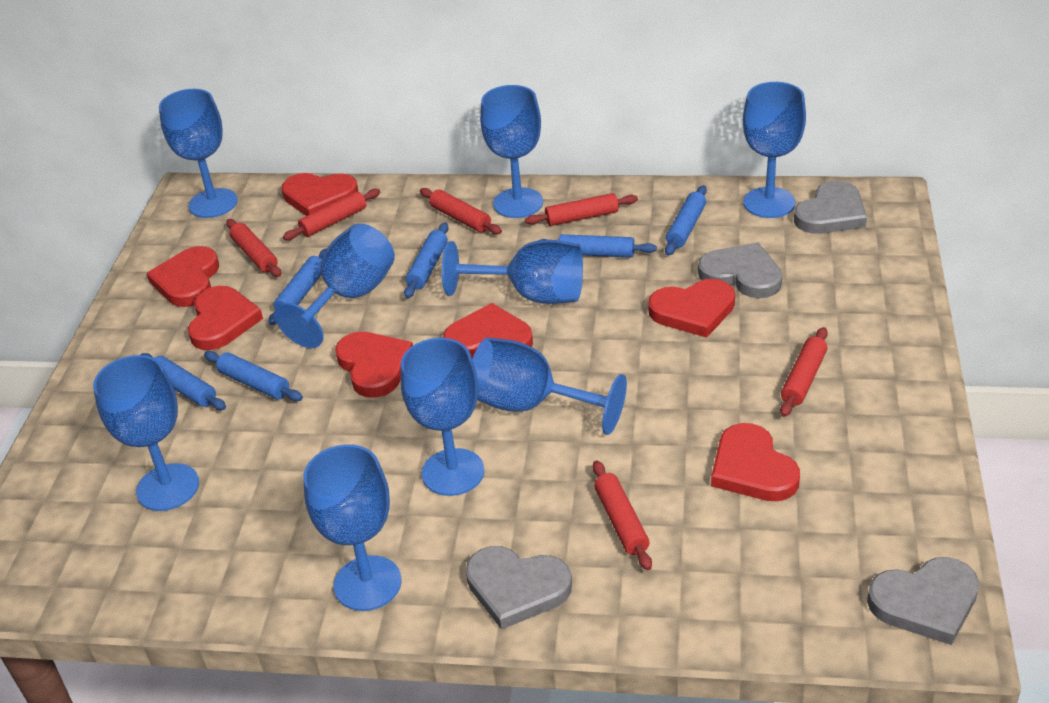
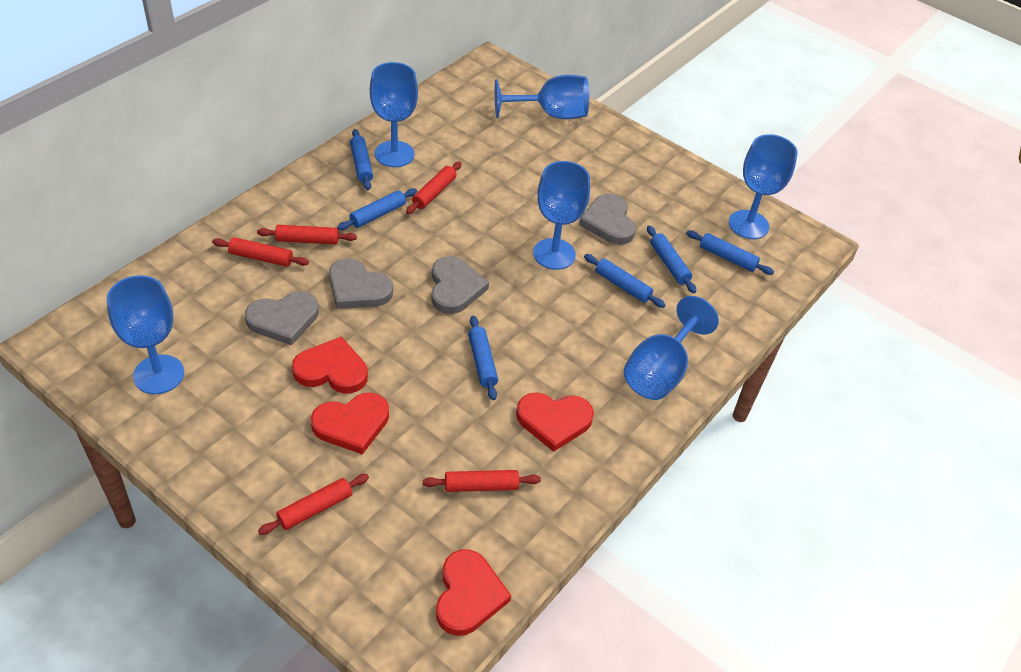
blue goblet: [93,355,199,511] [159,89,238,218] [275,224,395,348] [304,444,402,611] [401,338,484,496] [442,240,583,304] [472,338,627,435] [480,85,543,218] [743,82,806,218] = 9 -> [107,275,184,394] [370,62,418,167] [495,75,589,119] [533,161,590,270] [624,296,719,400] [729,134,798,239] = 6
red heart: [146,246,219,307] [188,286,263,350] [282,173,358,216] [335,332,413,398] [443,303,533,358] [648,279,735,338] [711,423,800,501] = 7 -> [292,337,368,393] [311,393,389,455] [436,549,511,636] [516,393,594,452] = 4
red rolling pin: [226,219,281,277] [283,189,380,240] [420,188,502,235] [525,193,638,226] [593,460,652,570] [780,327,828,417] = 6 -> [212,237,309,267] [257,225,357,245] [258,474,369,535] [406,161,462,214] [423,470,541,492] = 5

